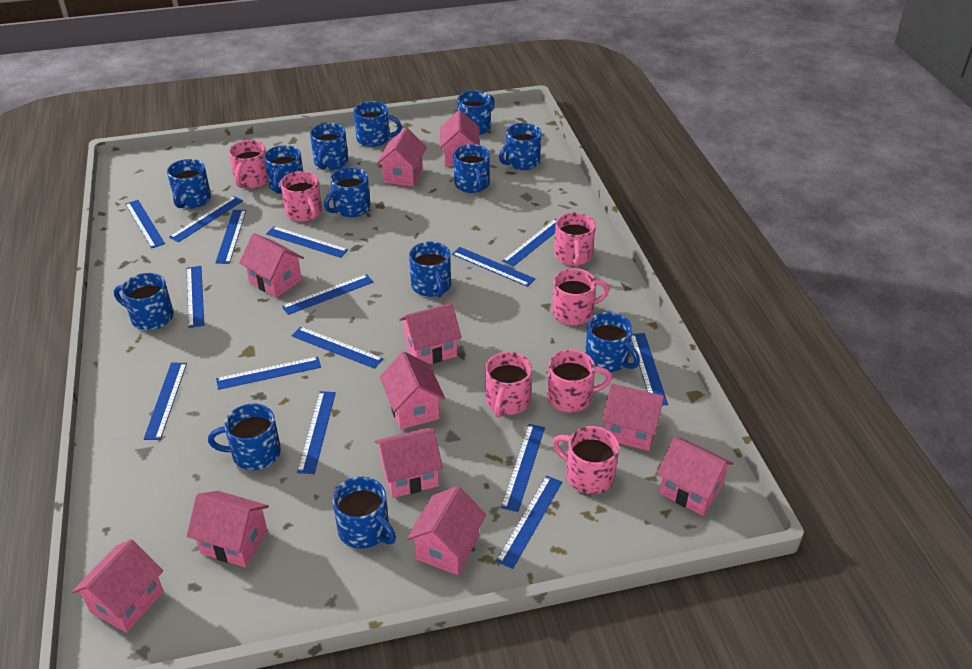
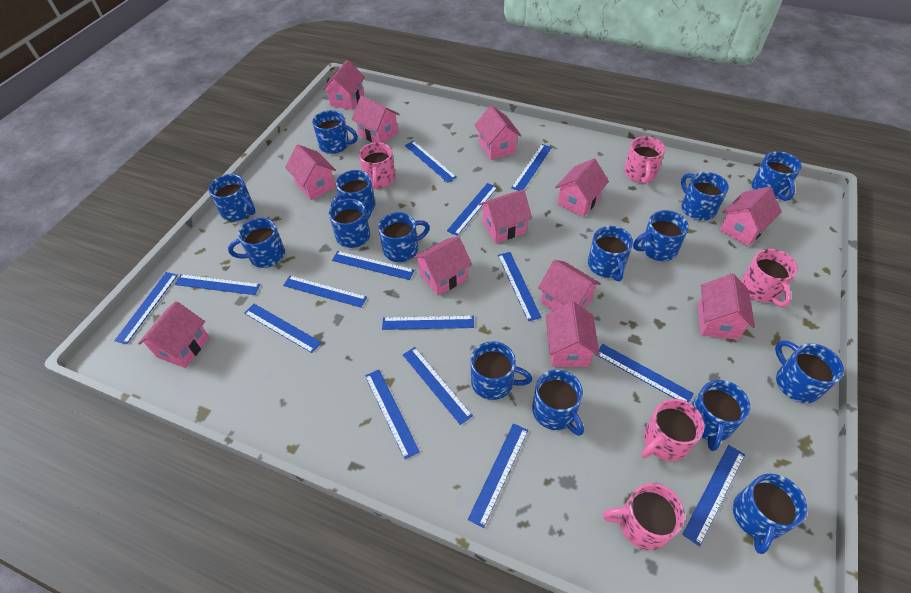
blue mug: [114,273,174,330] [167,159,211,209] [208,404,281,470] [264,145,303,194] [310,123,348,170] [324,167,371,217] [333,477,396,549] [353,101,402,147] [409,241,451,297] [454,144,490,193] [457,90,495,135] [499,123,541,170] [585,312,640,372] = 13 -> [208,174,255,221] [228,218,285,268] [312,110,358,154] [329,199,373,248] [331,170,375,214] [378,212,430,262] [470,341,532,400] [532,370,584,436] [588,226,633,281] [633,210,689,261] [681,172,729,221] [692,380,750,451] [733,474,807,554] [751,151,801,201] [775,340,844,403] = 15
pink house: [72,539,164,633] [187,491,269,567] [239,233,304,298] [375,428,443,498] [377,128,427,187] [380,352,445,429] [399,303,462,364] [406,486,486,575] [440,110,480,166] [602,383,666,451] [657,437,733,516] = 11 -> [138,301,209,368] [285,145,336,200] [322,60,365,110] [352,96,400,143] [413,236,472,296] [474,105,521,160] [479,190,532,243] [538,260,601,311] [546,301,599,367] [555,159,609,217] [698,274,755,340] [720,186,781,246] = 12
pink mug: [229,140,268,189] [280,171,322,222] [485,352,532,418] [547,350,612,412] [552,268,610,325] [552,426,619,494] [554,212,595,267] = 7 -> [359,142,396,190] [603,483,685,550] [624,136,665,184] [641,399,705,461] [741,249,798,307] = 5

